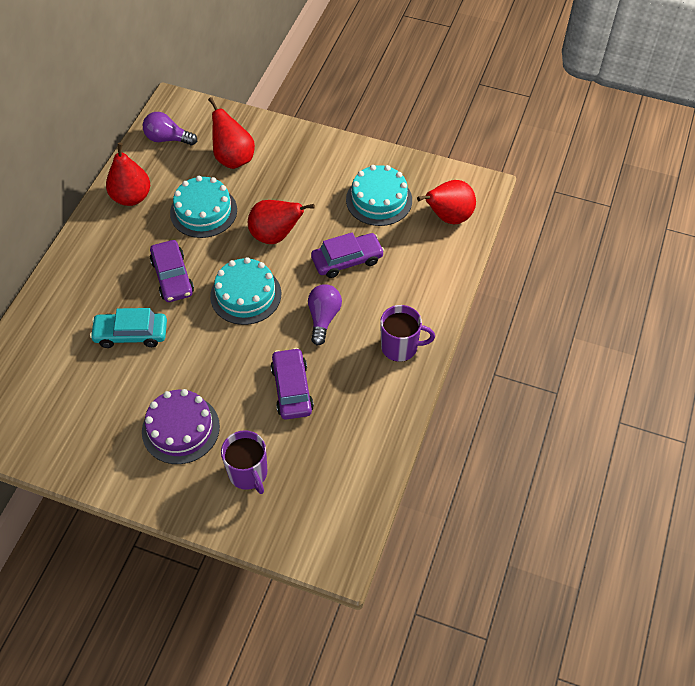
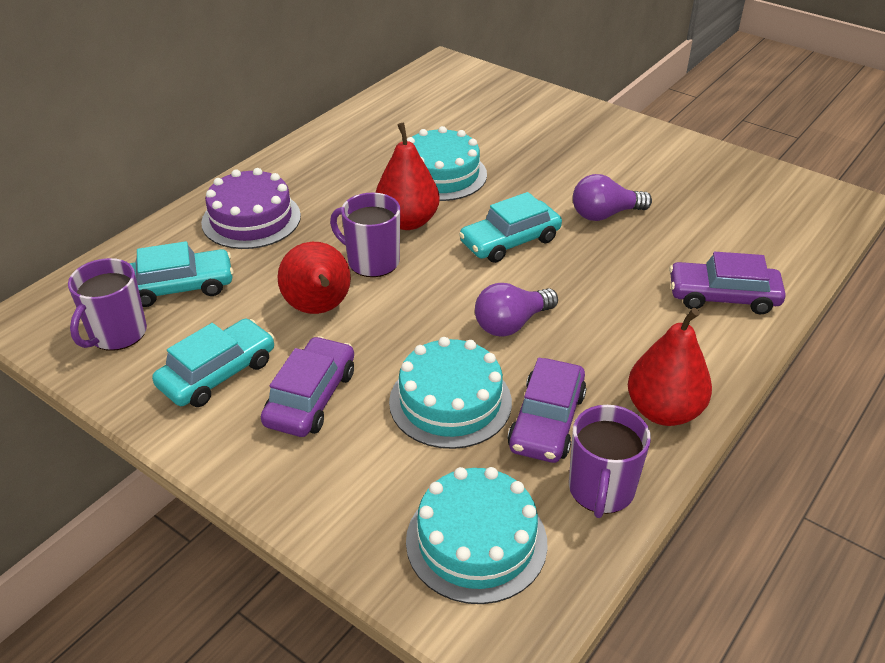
purple mug: [221,430,267,494] [380,305,435,362] = 2 -> [68,258,147,351] [330,193,400,277] [569,405,651,518] = 3
red pear: [106,142,150,206] [208,97,255,169] [248,200,315,244] [417,180,476,224] = 4 -> [278,242,351,314] [376,122,440,230] [628,308,712,426] = 3
turquoise car: [90,308,167,348] = 1 -> [129,241,234,307] [152,319,274,407] [459,192,562,263] = 3

